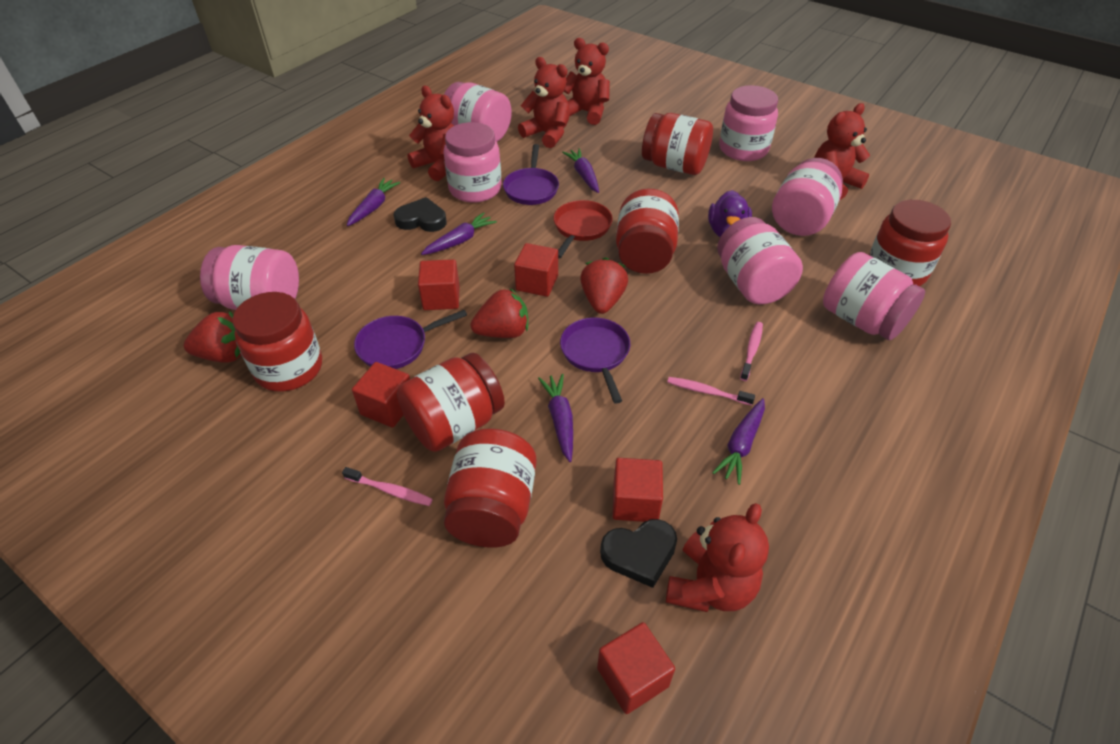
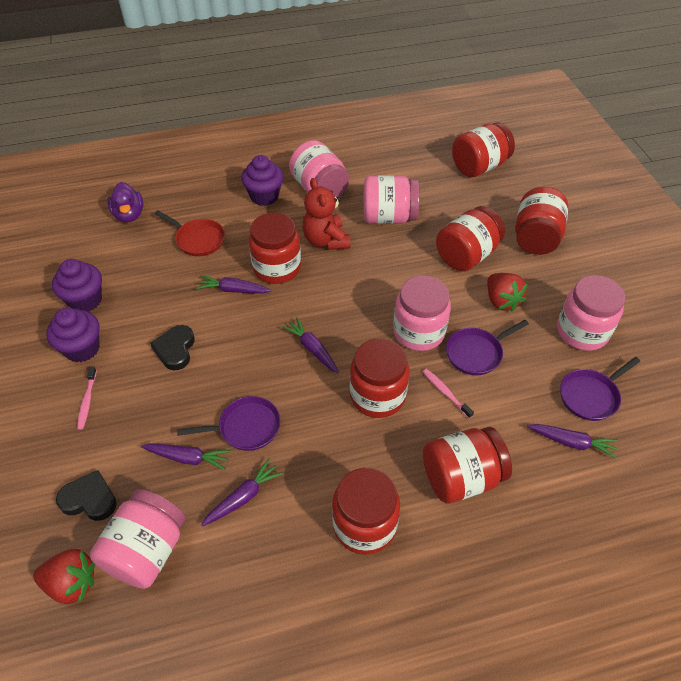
pink jar: [200,245,299,310] [444,82,512,142] [444,122,502,203] [717,217,803,304] [719,85,778,161] [772,158,843,236] [823,252,925,340] = 7 -> [90,489,185,589] [289,140,349,197] [364,176,419,224] [393,276,451,351] [557,275,625,351] = 5
pink toothbrush: [342,467,433,506] [667,377,755,406] [740,322,763,381] = 3 -> [77,367,97,430] [423,369,474,419] = 2
purple cupcake: none = 0 -> [47,307,100,362] [52,259,102,312] [241,155,284,206] = 3
red cube: [352,362,410,428] [418,259,460,310] [514,243,558,297] [597,622,675,714] [612,458,663,522] = 5 -> none = 0
red jar: [233,292,322,392] [397,353,505,452] [444,428,537,547] [616,189,679,274] [642,113,713,175] [869,200,951,286] = 6 -> [249,213,301,284] [332,468,400,555] [350,338,409,418] [423,427,512,503] [436,206,505,271] [452,122,515,177] [515,187,569,255] = 7
red strawberry: [183,311,241,363] [471,288,528,338] [580,257,628,314] = 3 -> [33,549,95,604] [487,273,528,312] = 2
red teddy bear: [408,86,454,181] [518,57,570,148] [564,38,610,125] [666,503,769,612] [814,103,870,200] = 5 -> [302,178,350,250] = 1

